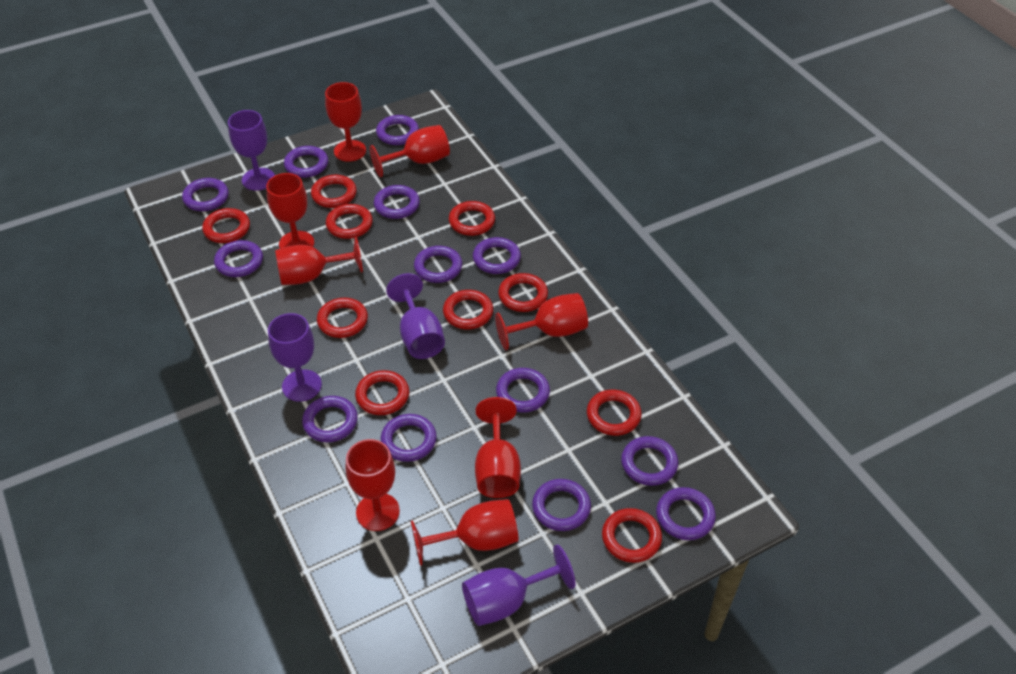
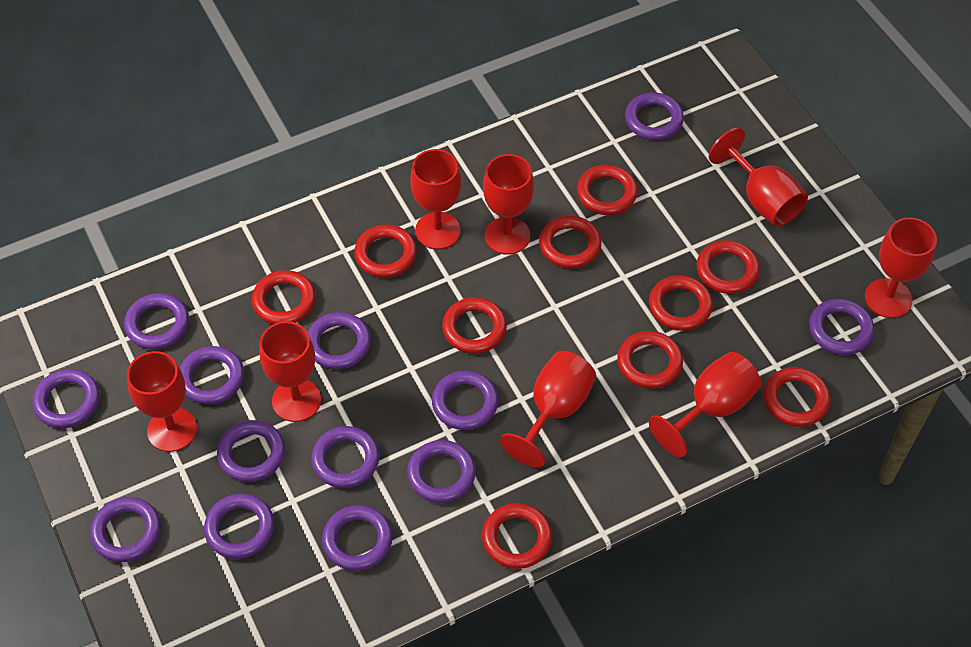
purple goblet: [228,110,275,191] [268,313,322,402] [386,273,445,359] [462,544,576,626] = 4 -> none = 0

